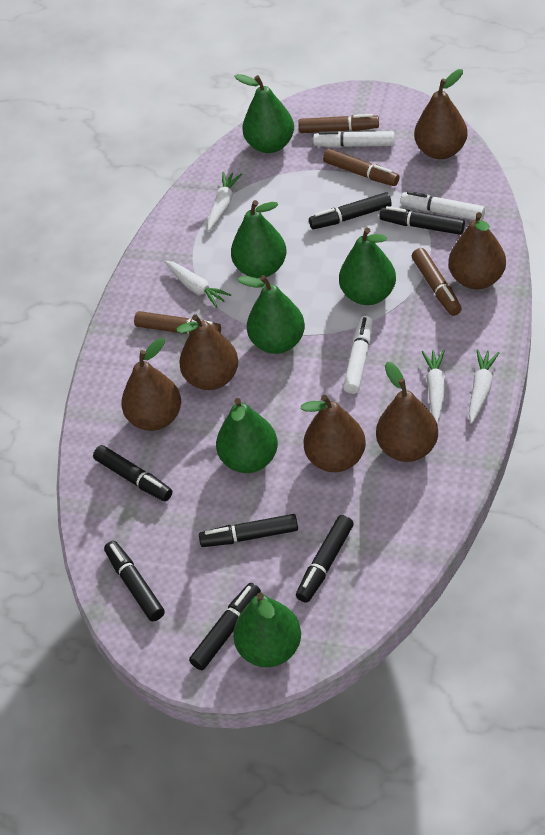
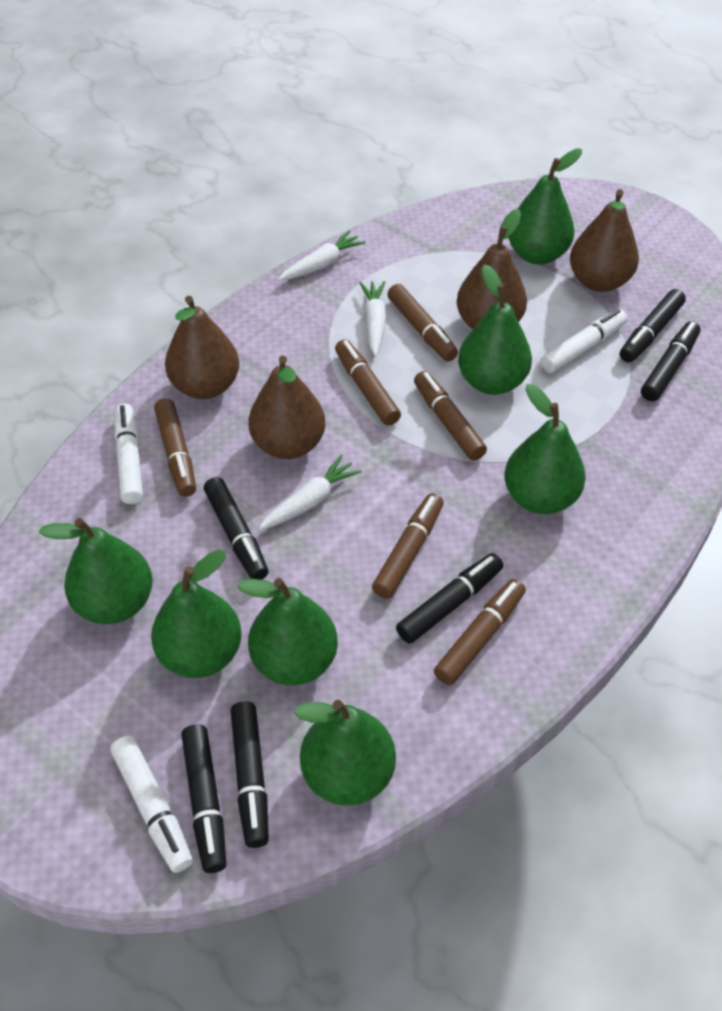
black marker: [93,445,172,501] [104,541,165,621] [189,583,261,670] [199,514,298,547] [296,515,354,603] [309,192,392,229] [379,206,465,235] = 7 -> [181,724,226,873] [204,477,269,580] [231,702,269,848] [396,553,503,644] [620,289,686,362] [641,321,700,401] = 6
brown marker: [134,311,221,334] [298,114,379,133] [323,149,400,186] [412,248,462,316] = 4 -> [154,398,196,497] [335,339,401,426] [372,493,444,599] [387,284,458,362] [414,371,487,461] [434,579,526,685] = 6
brown pear: [121,338,181,431] [176,314,238,390] [301,395,366,472] [376,362,438,462] [414,69,467,159] [448,212,506,289] = 6 -> [165,296,239,399] [248,356,325,459] [457,209,527,329] [570,189,639,292] = 4
green pear: [216,398,278,473] [231,200,286,278] [233,593,301,667] [235,74,294,153] [237,275,305,354] [339,228,396,305] = 6 -> [39,518,153,624] [151,549,242,678] [237,578,338,686] [294,700,396,806] [458,265,532,395] [504,384,586,514] [509,148,582,264] = 7
white carrot: [165,261,231,308] [207,172,242,231] [422,350,446,424] [469,349,499,424] = 4 -> [259,455,361,530] [278,230,366,281] [359,281,387,357] = 3

